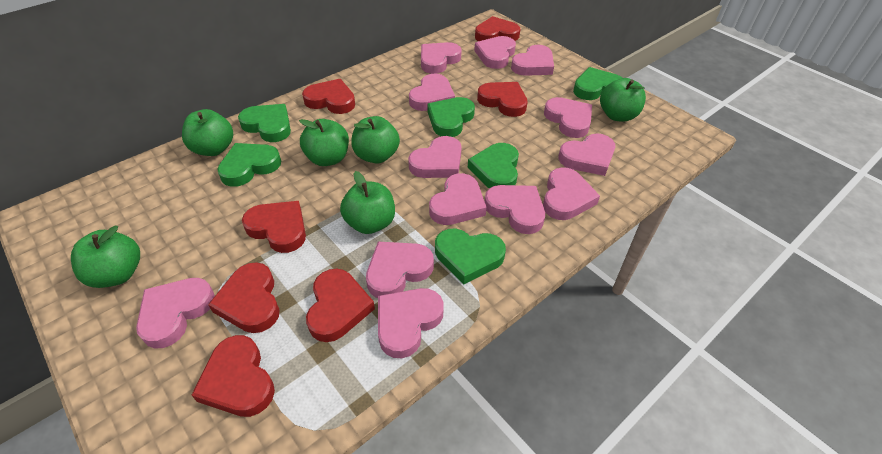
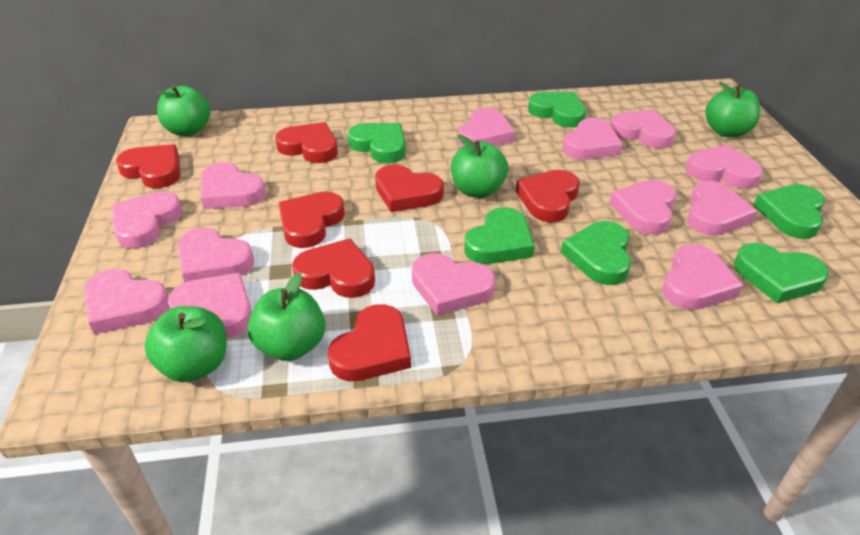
green apple: [71,226,140,288] [182,109,233,156] [299,119,349,166] [340,171,395,234] [351,116,400,163] [600,78,646,122] = 6 -> [144,306,226,382] [157,85,211,136] [248,273,325,361] [451,135,508,198] [705,82,760,137] = 5

